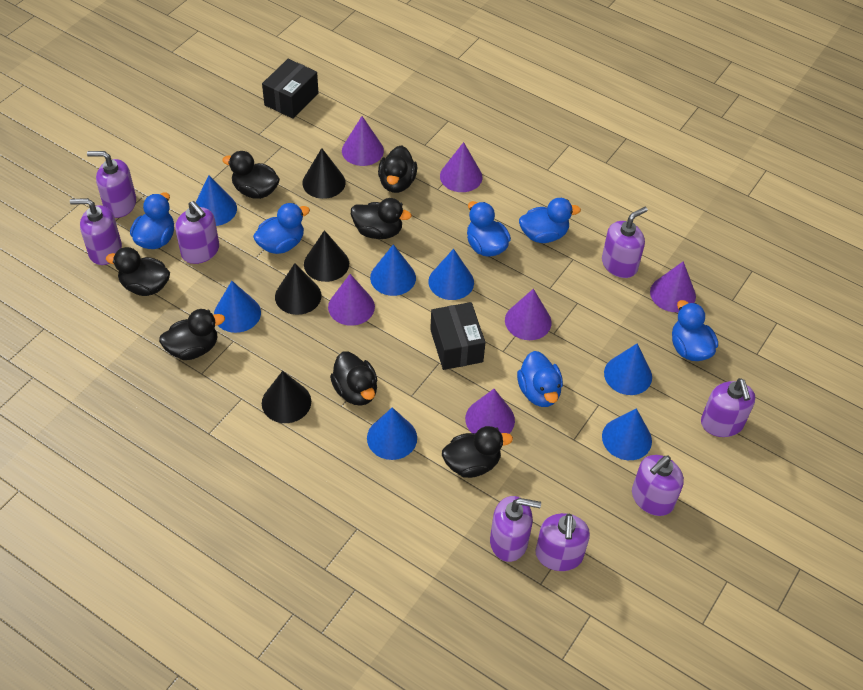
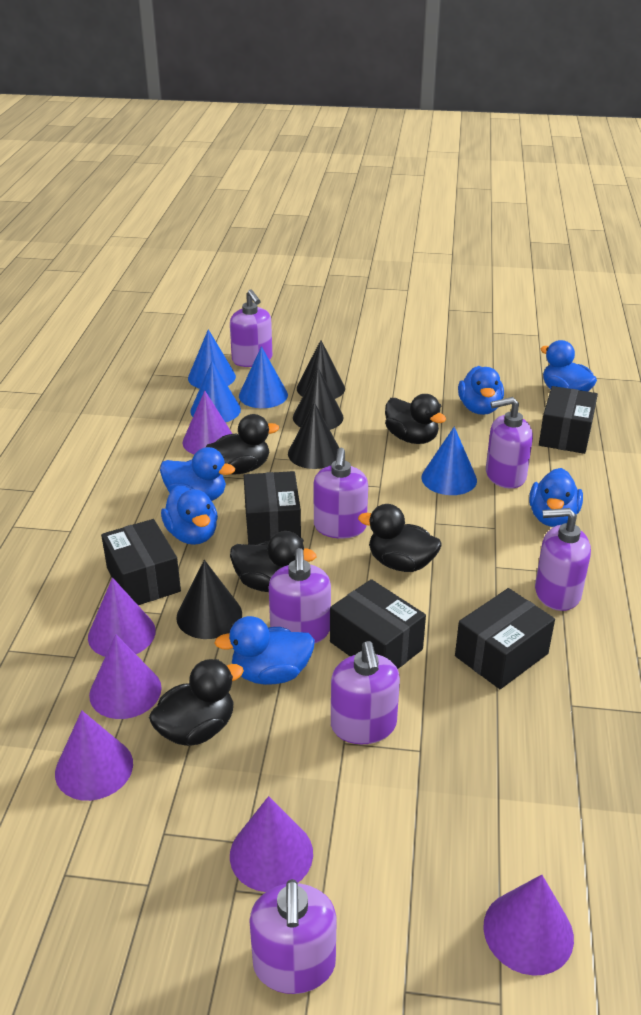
black box: [262,59,318,119] [430,302,486,370] = 2 -> [101,519,181,605] [244,471,301,545] [330,579,426,669] [455,588,555,689] [539,386,598,454] = 5
black duck: [106,247,170,296] [159,309,225,360] [222,151,280,199] [330,352,378,406] [351,198,412,239] [378,145,417,193] [442,426,513,478] = 7 -> [149,659,244,746] [206,414,279,474] [230,531,316,592] [358,504,441,572] [385,394,446,444] = 5
blue cone: [195,175,237,226] [214,281,261,333] [367,407,417,460] [370,244,416,296] [428,249,474,300] [602,408,652,460] [604,343,652,395] = 7 -> [188,329,236,389] [190,361,241,422] [239,346,288,408] [421,427,477,495] = 4
purple soap dispenser: [70,198,122,265] [87,151,136,218] [175,201,219,264] [490,496,541,562] [535,513,590,571] [602,207,648,278] [632,455,684,516] [701,378,755,437] = 8 -> [230,289,272,367] [249,879,337,994] [269,548,331,644] [314,448,368,539] [331,641,400,744] [486,397,533,489] [535,508,591,611] = 7

